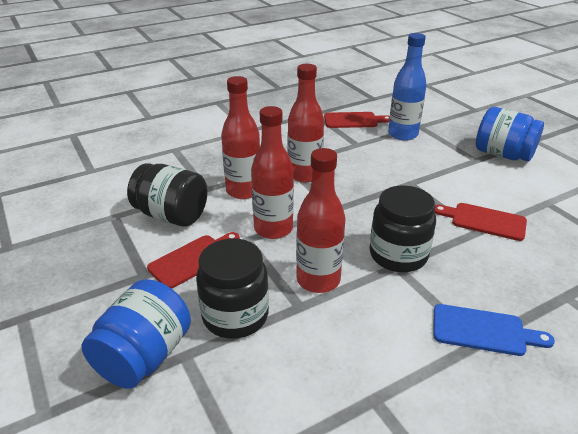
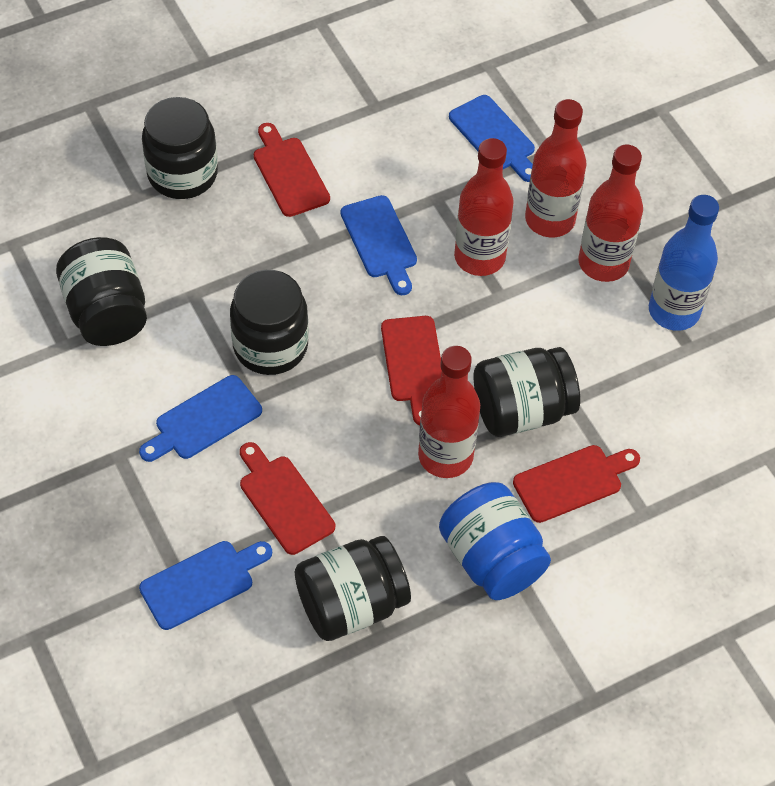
black jar: [127,163,207,227] [196,238,269,339] [369,185,436,272] = 3 -> [56,237,147,346] [142,97,218,199] [230,270,309,375] [295,536,411,641] [474,347,580,437] = 5
blue cutting board: [433,304,555,356] = 1 -> [139,375,262,462] [139,541,272,630] [341,195,417,295] [449,95,535,182] = 4
blue jar: [82,279,191,389] [476,107,544,162] = 2 -> [439,482,551,600] = 1
red cutting board: [147,232,240,289] [324,112,390,128] [435,203,527,241] = 3 -> [240,442,335,555] [254,123,330,217] [381,316,442,425] [513,445,640,523] = 4

